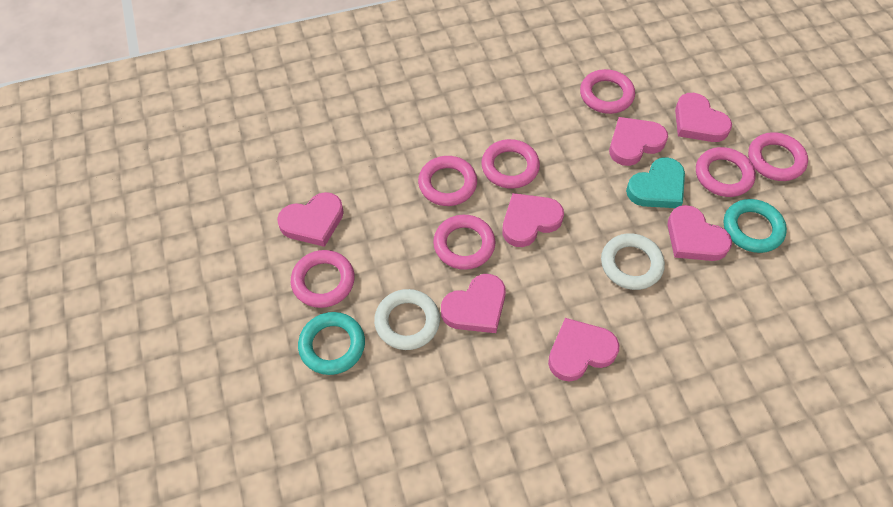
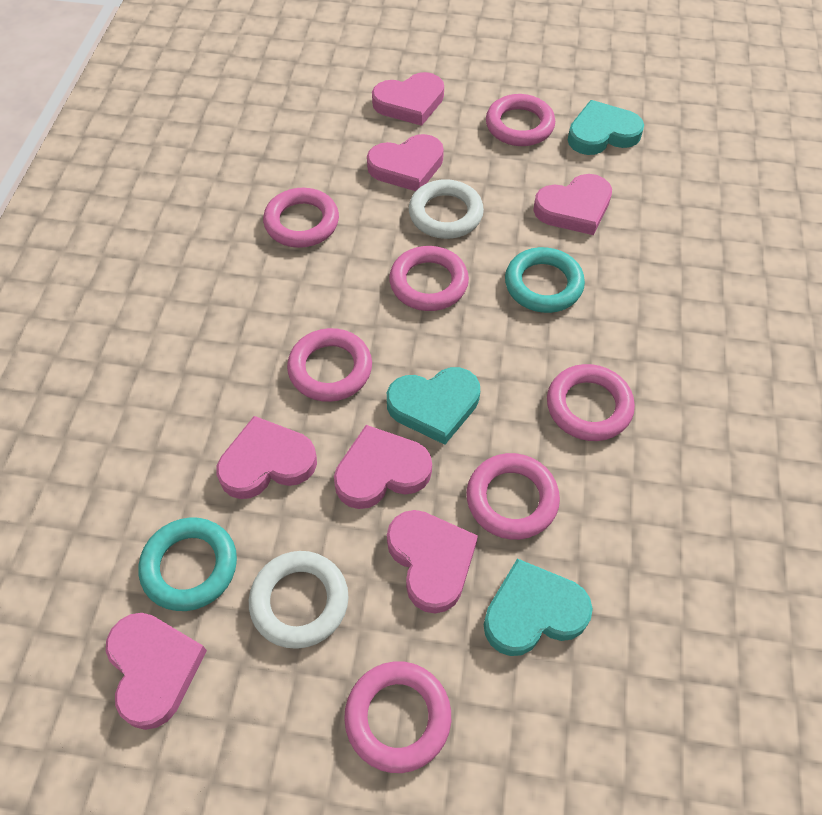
turquoise heart: [626,157,685,208] = 1 -> [387,367,480,445] [484,559,593,656] [568,100,644,155] = 3

